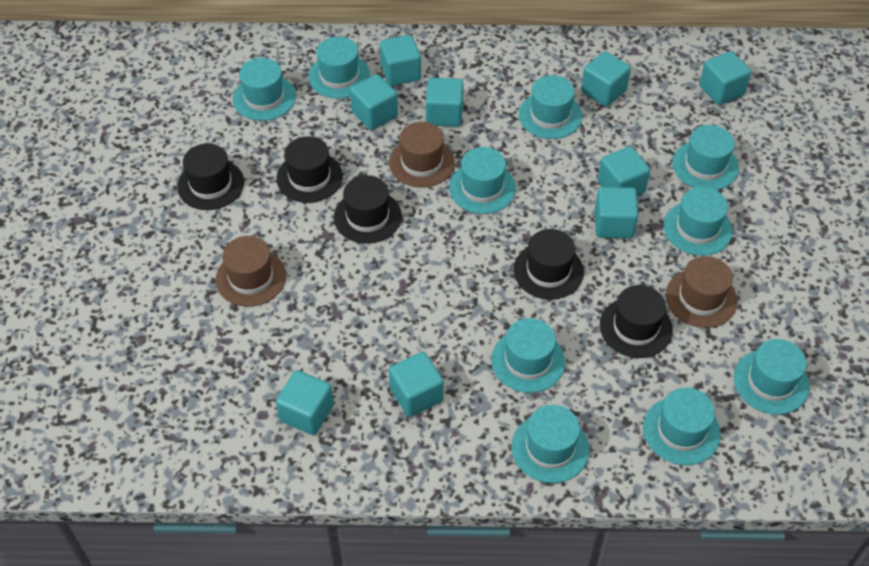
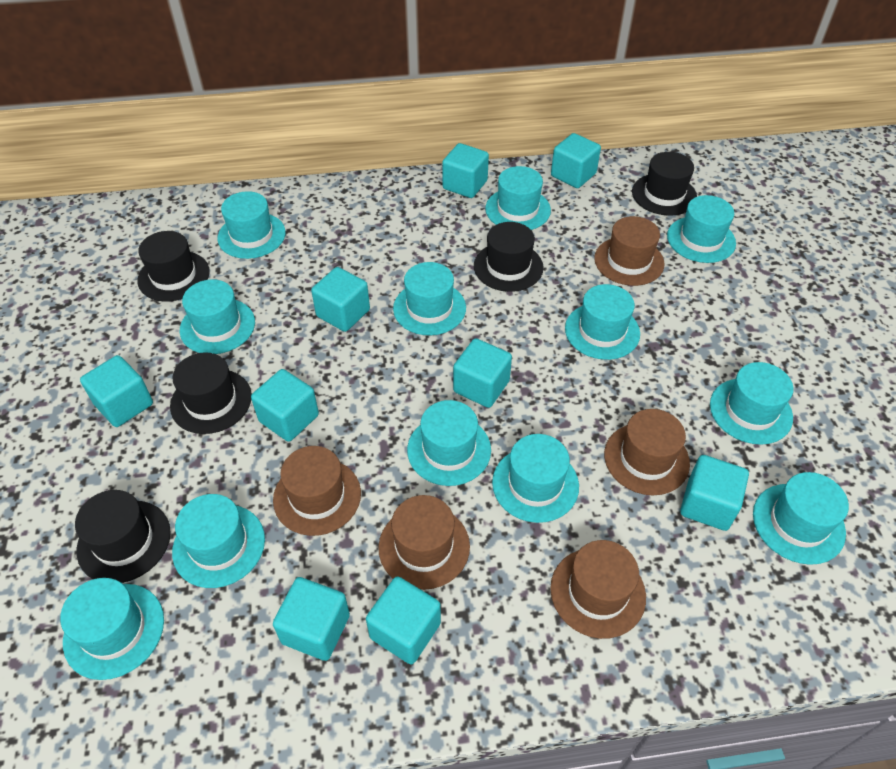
brown hat: [215,236,286,307] [389,122,455,188] [665,256,738,328] = 3 -> [273,446,361,536] [378,495,470,590] [550,540,646,639] [594,216,664,286] [604,409,690,495] = 5
turquoise hat: [233,58,296,121] [308,36,370,99] [449,147,516,214] [491,318,565,393] [512,405,589,483] [519,75,582,139] [643,388,721,465] [664,187,733,256] [673,125,739,190] [734,339,810,414] = 10 -> [60,578,164,680] [172,494,265,588] [180,279,255,354] [217,191,286,259] [393,262,466,335] [407,400,491,486] [485,166,551,230] [492,434,579,523] [565,284,640,360] [667,195,736,263] [710,362,793,445] [753,472,849,565] = 12

